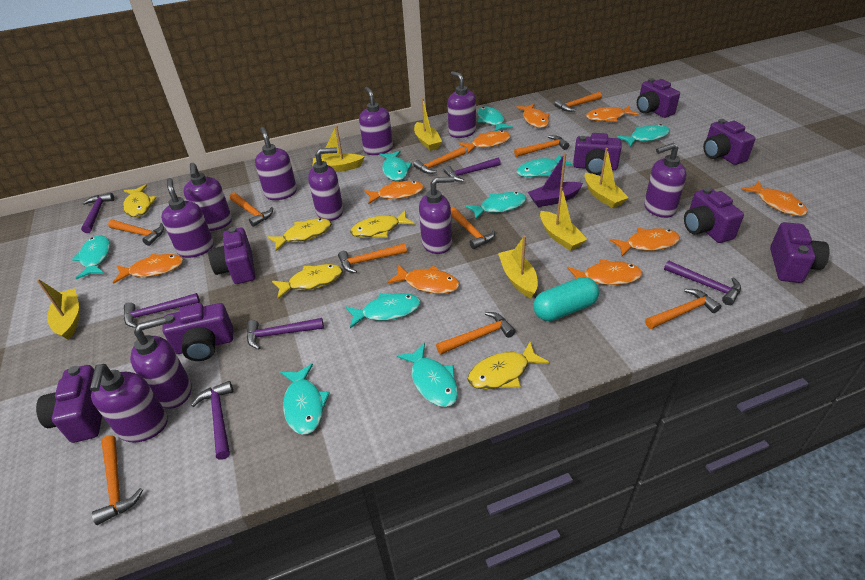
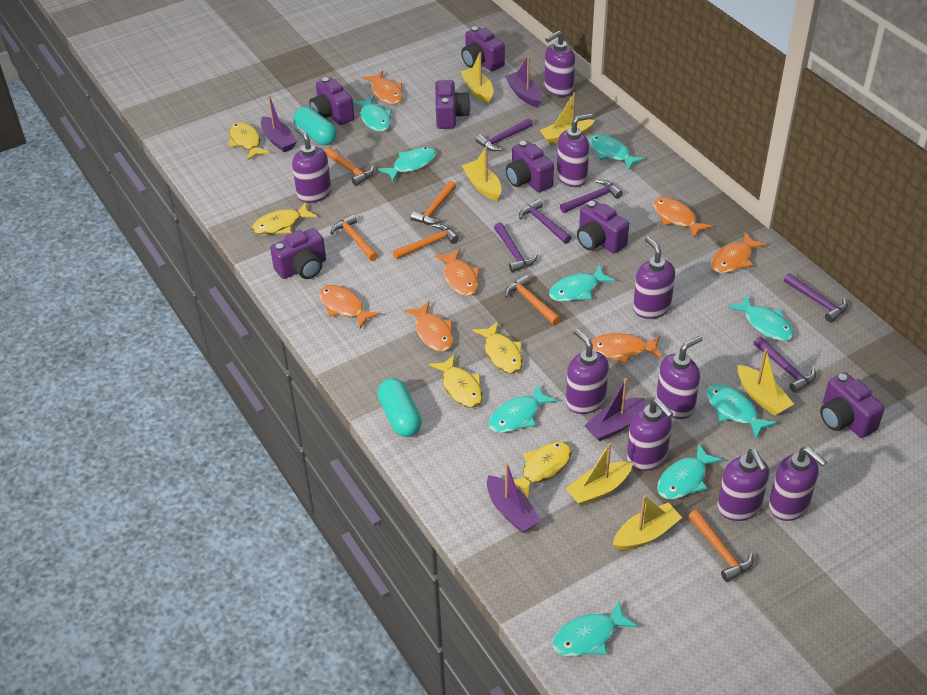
orange fish: [113,254,183,284] [364,181,424,204] [387,264,459,294] [459,131,511,153] [516,104,550,128] [567,259,643,285] [586,106,639,122] [610,228,680,256] [741,181,808,216] = 9 -> [319,285,380,329] [362,70,403,104] [404,301,453,351] [435,249,480,296] [591,333,662,364] [653,197,712,238] [711,232,767,273] = 7
orange hammer: [92,435,143,525] [108,220,164,246] [230,192,273,227] [338,243,407,273] [413,147,466,174] [436,312,516,355] [451,207,495,249] [514,135,569,157] [554,92,602,112] [645,289,721,329] = 10 -> [324,147,374,186] [331,214,378,261] [393,224,459,259] [411,181,456,225] [505,275,561,325] [688,510,753,582] = 6
purple boat: [528,153,583,207] = 1 -> [261,95,297,152] [487,463,541,533] [505,55,542,107] [584,378,646,441] = 4
purple camera: [36,365,102,443] [162,303,233,361] [208,227,255,284] [573,133,622,175] [637,78,680,118] [684,187,744,243] [703,119,756,165] [770,222,830,283] = 8 -> [270,228,326,279] [309,77,354,125] [435,80,470,129] [461,27,505,71] [506,141,554,193] [577,200,629,254] [820,372,885,438] = 7
purple soap dispenser: [90,364,168,443] [130,317,192,409] [161,178,214,258] [183,163,232,231] [255,127,297,200] [308,148,343,221] [359,87,393,155] [419,176,454,254] [448,71,476,138] [644,143,687,218] = 10 -> [292,126,331,203] [544,31,575,97] [557,113,593,187] [566,329,609,414] [627,398,673,471] [633,236,675,319] [656,336,703,419] [717,449,769,521] [769,447,827,521] = 9
turquoise capsule: [533,277,599,321] = 1 -> [293,107,337,145] [377,378,422,437] = 2

